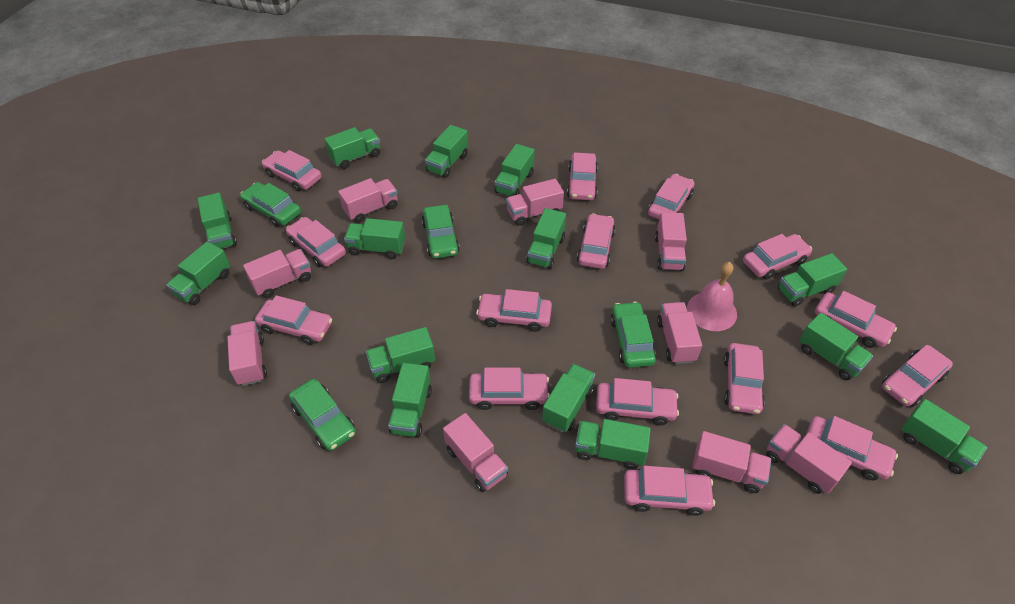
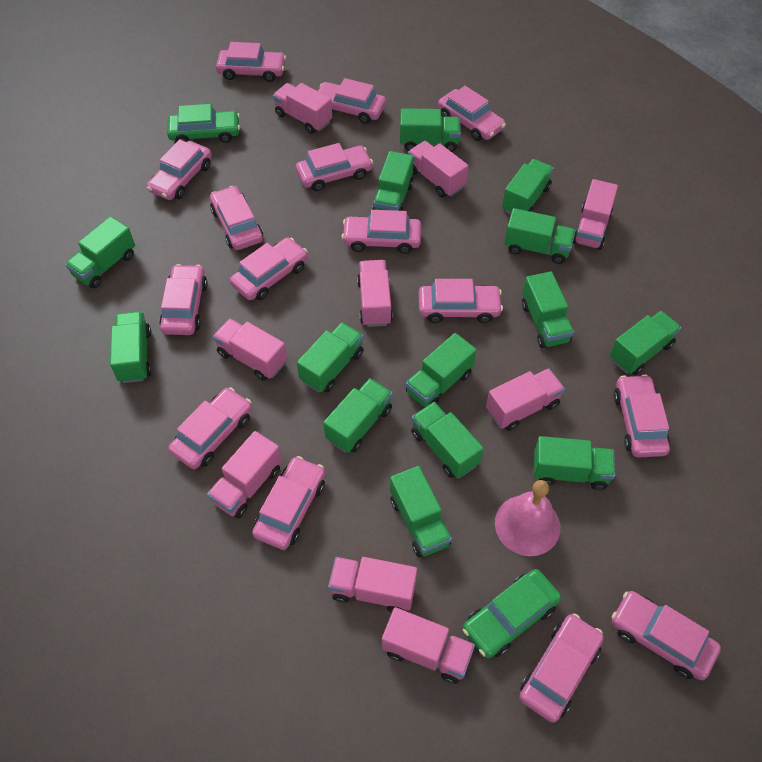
green car: [240,182,301,227] [289,379,356,451] [422,205,460,259] [610,302,656,368] = 4 -> [167,104,240,143] [463,569,561,658] = 2

